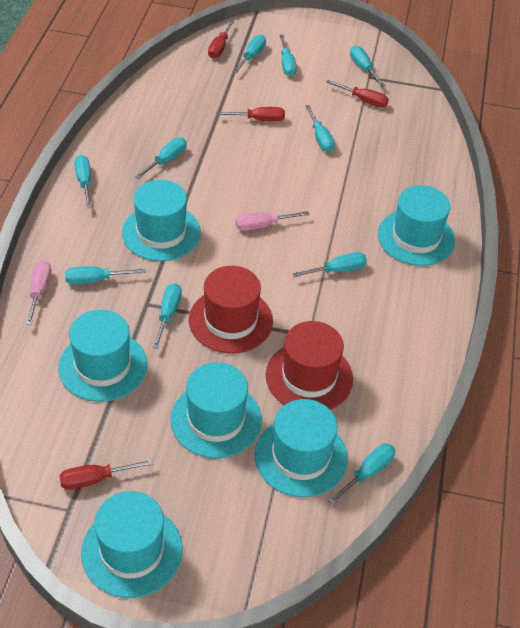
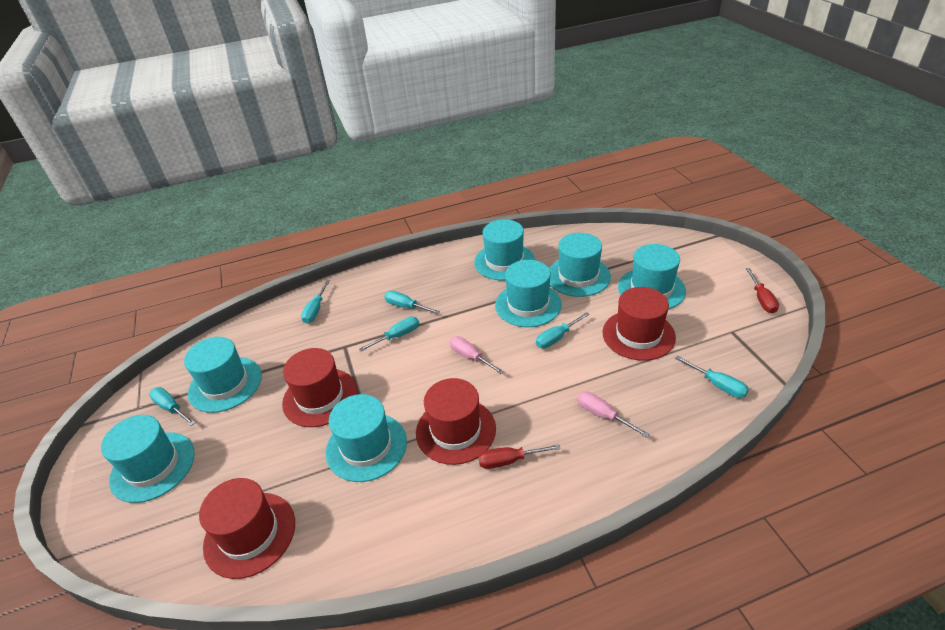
red hat: [189,266,273,354] [266,321,353,410] = 2 -> [199,478,295,579] [282,348,357,427] [416,378,496,465] [602,287,676,361] = 4
red screwdriver: [59,459,153,490] [208,20,235,59] [217,107,285,121] [326,80,389,108] = 4 -> [478,444,561,469] [746,268,779,313] = 2
turquoise hat: [58,310,147,402] [81,491,183,598] [122,180,201,261] [170,362,262,458] [255,399,348,497] [378,185,455,266] = 6 -> [101,415,195,503] [184,337,262,413] [326,394,407,482] [474,220,535,280] [495,260,562,327] [549,233,611,297] [618,244,686,309] = 7
turquoise screwdriver: [65,266,146,285] [74,155,92,208] [135,137,187,179] [152,283,182,349] [233,35,266,73] [280,34,297,77] [292,252,367,277] [305,105,335,152] [328,444,395,504] [350,46,385,87] = 10 -> [149,387,195,426] [301,280,330,324] [359,317,419,352] [384,291,440,314] [536,312,590,348] [675,356,749,398] = 6

